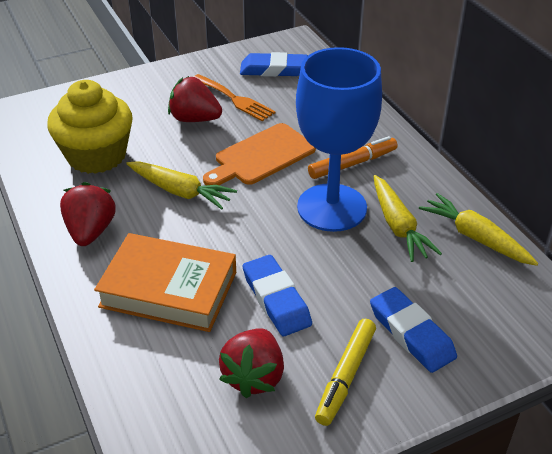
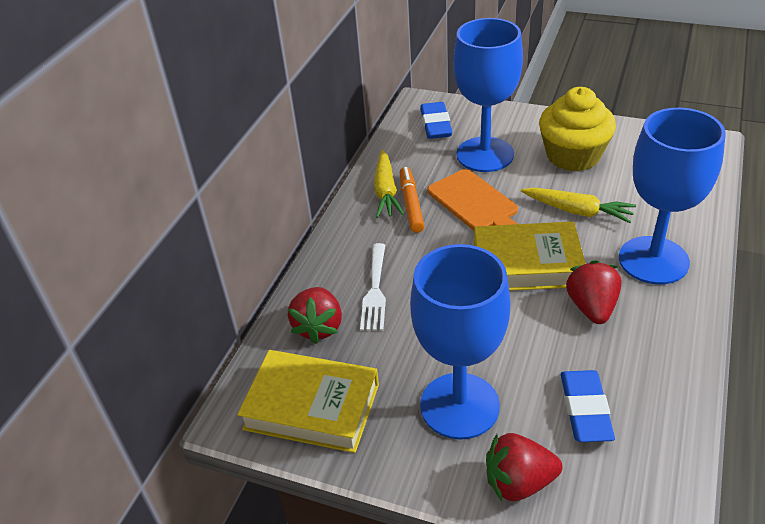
blue eraser: [240,52,308,77] [243,255,312,336] [370,287,457,373] = 3 -> [420,102,452,139] [561,370,615,442] = 2
blue goblet: [296,47,382,232] = 1 -> [410,244,511,440] [453,18,523,172] [619,108,726,285] = 3
orange book: [94,233,236,332] = 1 -> none = 0
orange fork: [193,74,276,121] = 1 -> none = 0
white fork: none = 0 -> [360,243,386,331] = 1
yellow book: none = 0 -> [237,350,379,453] [474,222,586,291] = 2
yellow carrot: [126,161,237,210] [373,175,442,262] [419,193,538,266] = 3 -> [374,150,404,218] [521,188,636,223] = 2
yellow marker: [315,319,376,426] = 1 -> none = 0

